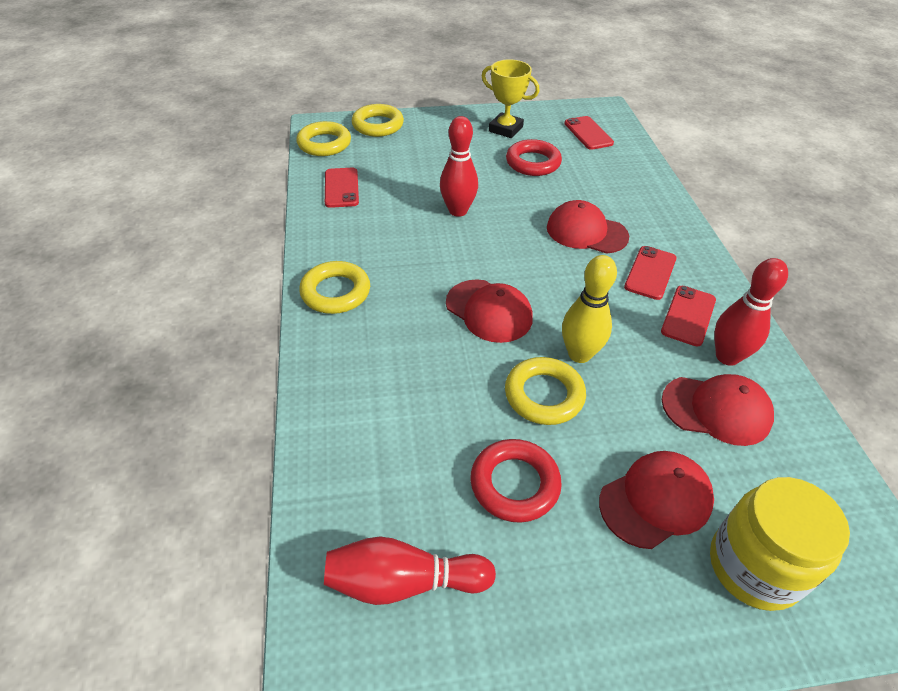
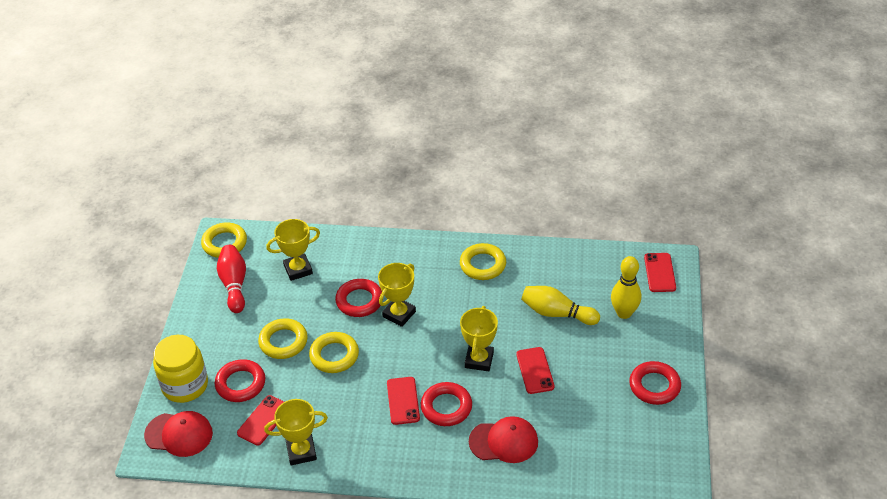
red bowling pin: [324,537,496,605] [440,116,478,217] [714,258,788,366] = 3 -> [217,245,246,313] = 1
red cap: [446,279,533,343] [547,200,629,254] [599,451,714,549] [662,374,774,446] = 4 -> [144,411,213,457] [469,416,538,463] = 2
red ring: [470,439,562,523] [506,139,562,176] = 2 -> [215,359,265,402] [335,279,382,317] [421,382,472,426] [629,361,681,405] = 4
yellow bowling pin: [562,255,617,363] = 1 -> [521,286,600,325] [611,256,641,319] = 2
yellow trophy: [482,59,539,138] = 1 -> [264,399,328,465] [266,219,320,281] [378,263,416,327] [460,306,498,371] = 4

